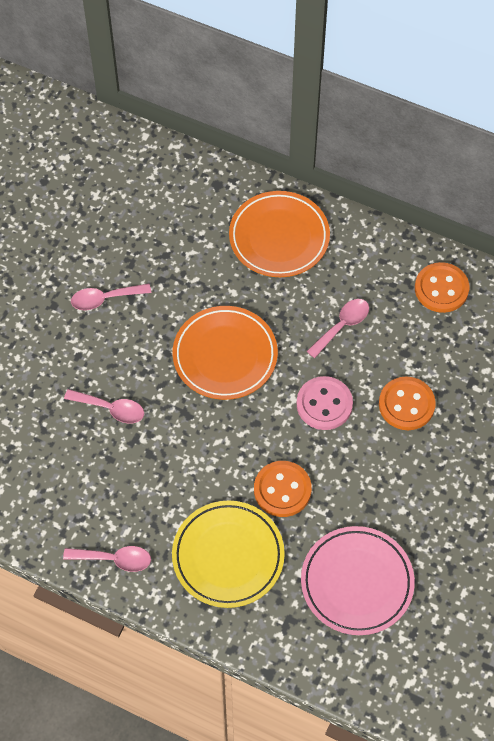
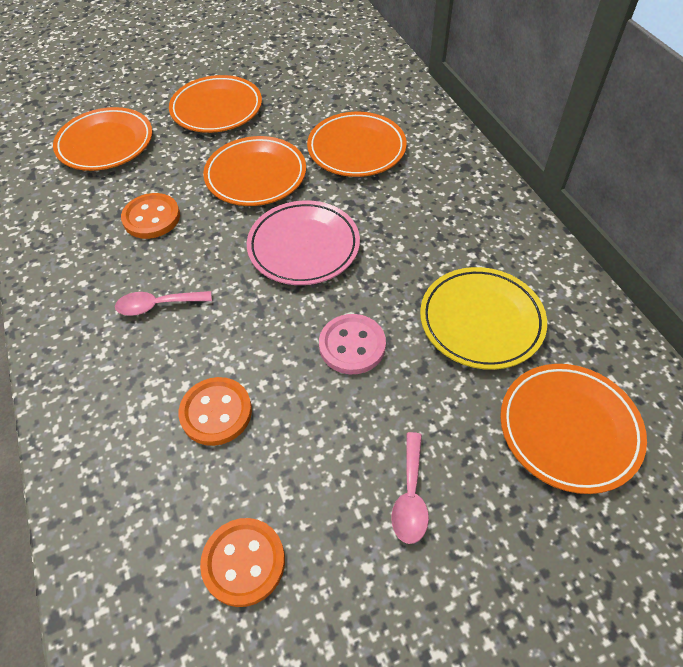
orange plate: [173,306,278,400] [229,191,330,277] = 2 -> [53,107,152,171] [169,75,262,133] [203,136,306,206] [307,112,407,177] [500,364,647,494] = 5
pink spoon: [63,546,151,572] [64,389,144,423] [71,284,151,310] [307,299,369,358] = 4 -> [115,291,212,316] [391,432,429,544] = 2

